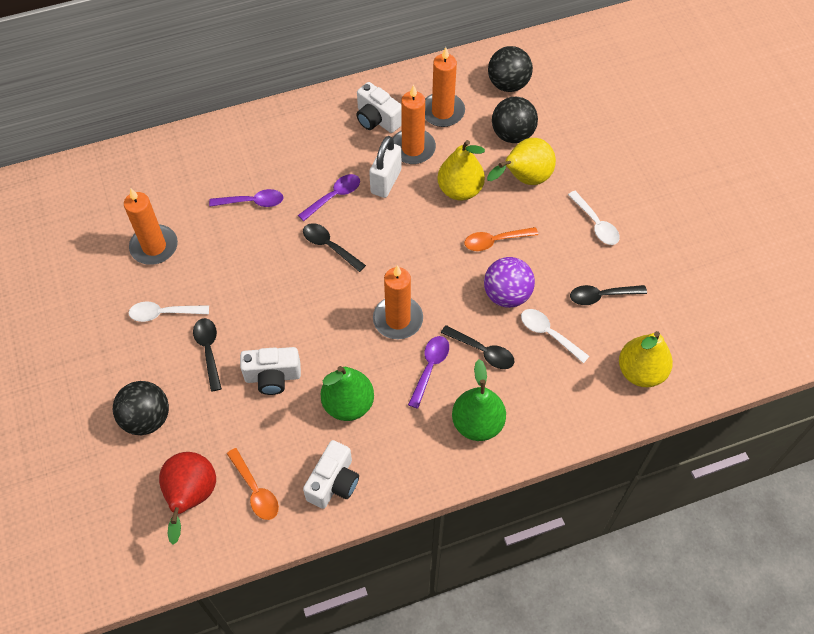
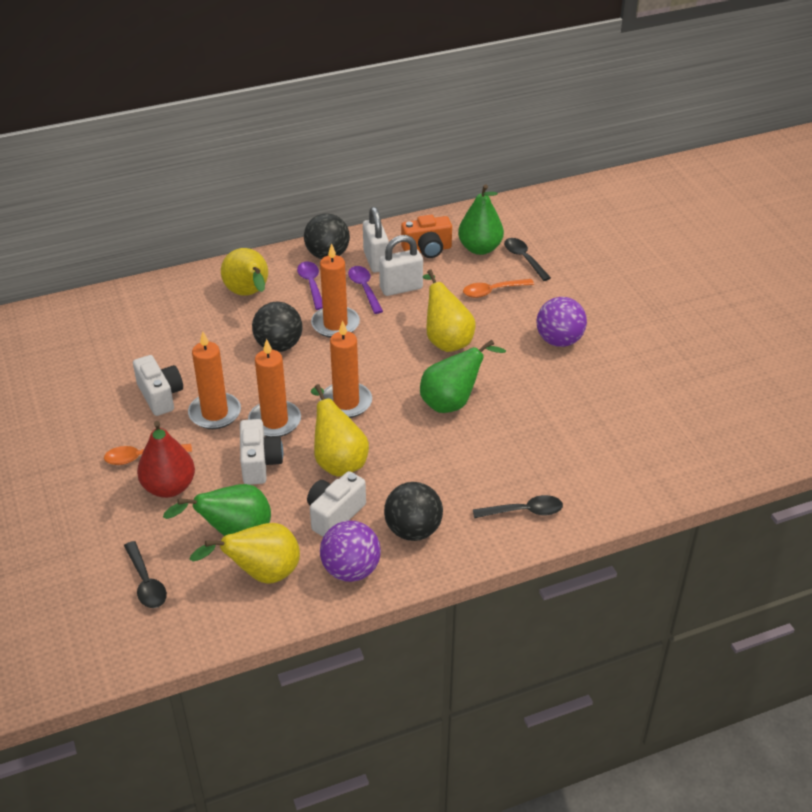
black spoon: [193,318,222,392] [303,223,366,272] [441,325,515,369] [570,285,647,305] = 4 -> [124,541,167,608] [473,495,563,518] [504,238,551,281] = 3
green pear: [321,366,374,421] [452,359,506,441] = 2 -> [163,484,271,536] [420,340,506,413] [458,184,504,255] = 3
orange camera: none = 0 -> [401,215,452,258] = 1
purple ball: [484,257,535,308] = 1 -> [320,521,381,582] [536,297,587,347] = 2
purple spoon: [209,189,284,207] [298,174,360,221] [408,336,449,409] = 3 -> [297,261,323,310] [348,266,383,314] = 2
white padlock: [369,136,401,198] = 1 -> [363,207,389,273] [379,235,423,296] = 2
white spoon: [129,302,209,322] [521,309,590,364] [568,191,620,245] = 3 -> none = 0
yellow pear: [437,140,485,201] [487,138,556,185] [619,331,673,387] = 3 -> [189,523,300,584] [221,248,268,296] [311,384,369,477] [423,270,476,352] = 4

